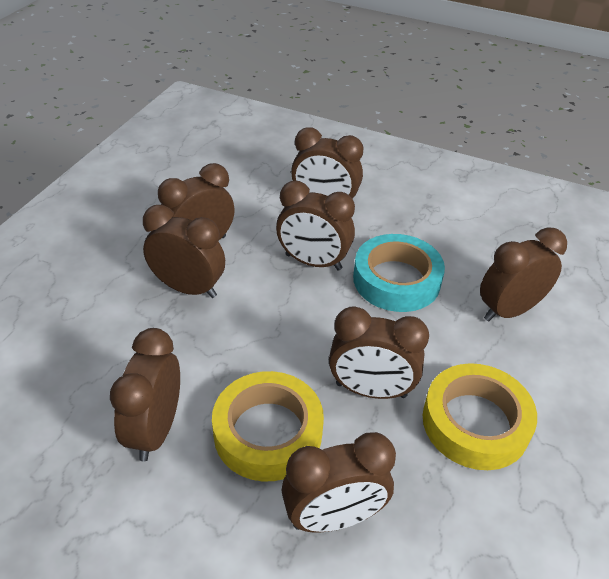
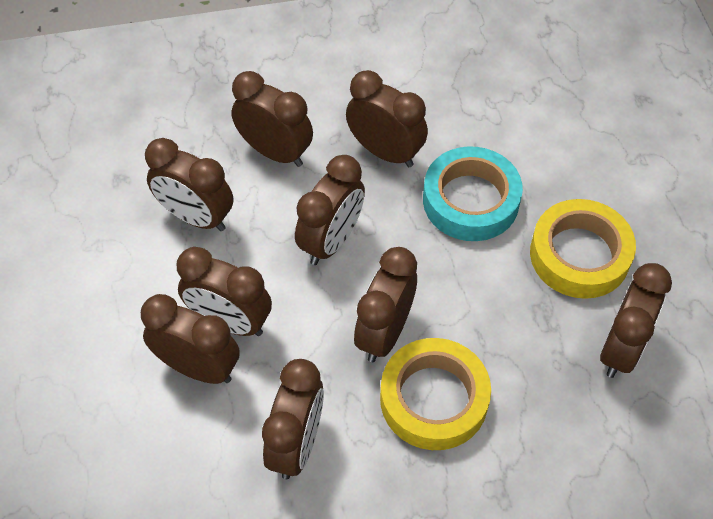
brown clock: [110,328,180,462] [143,205,225,298] [158,163,235,241] [276,181,355,270] [281,432,396,532] [291,127,363,199] [329,306,429,399] [480,227,567,322] = 8 -> [141,294,240,384] [145,138,233,231] [177,247,272,336] [231,71,313,167] [262,359,324,479] [295,155,365,265] [346,70,428,167] [354,247,417,362] [600,263,672,378] = 9

